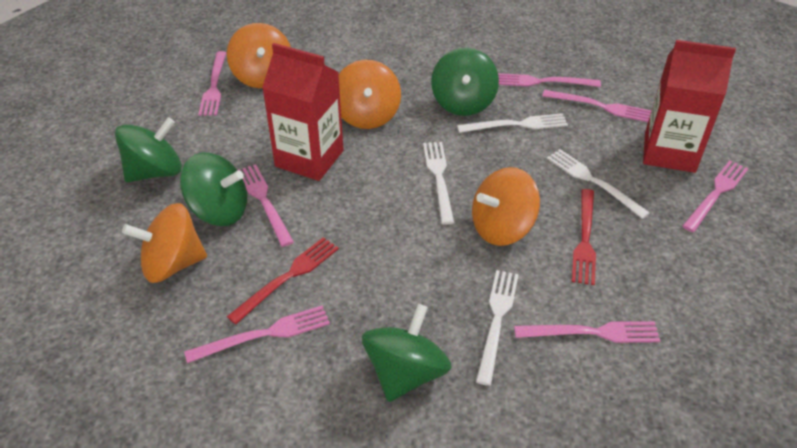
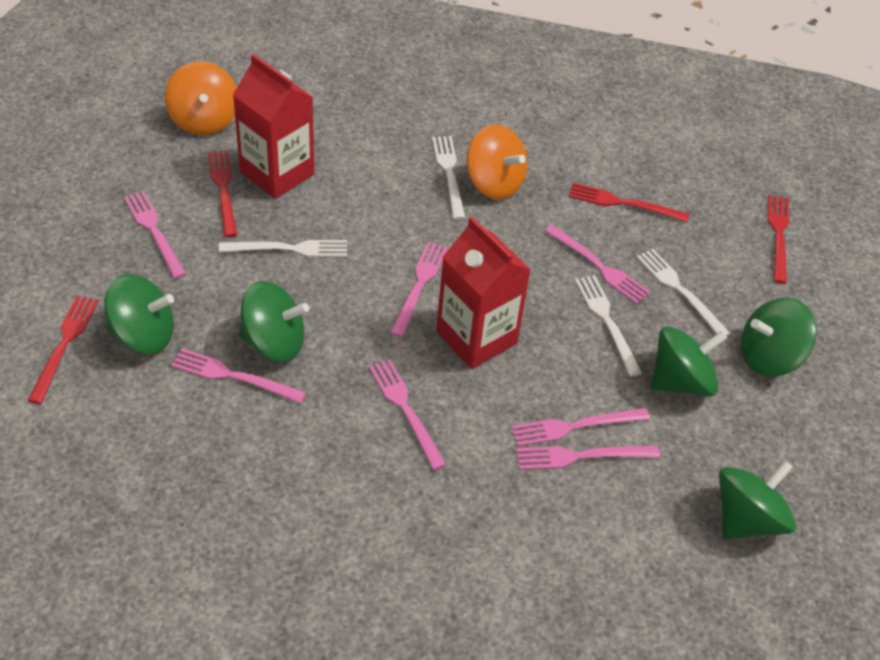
green spinning top: [115,117,182,182] [180,153,247,226] [362,304,452,402] [431,47,499,116] = 4 -> [104,274,174,354] [239,281,309,362] [651,326,727,397] [719,460,796,539] [741,297,817,377] = 5
orange spinning top: [122,203,207,283] [227,23,291,88] [338,60,401,129] [472,167,540,246] = 4 -> [165,62,237,135] [467,125,528,200] = 2
red fork: [227,237,339,324] [572,189,596,285] = 2 -> [28,295,99,404] [208,150,237,238] [569,183,689,222] [768,195,789,284] = 4

